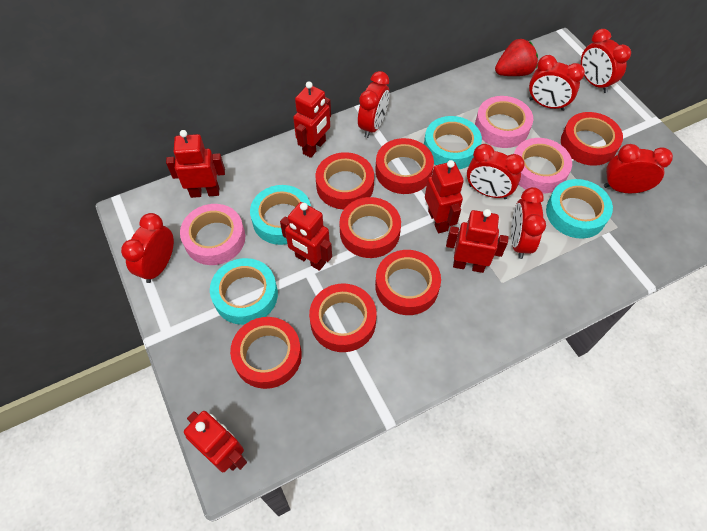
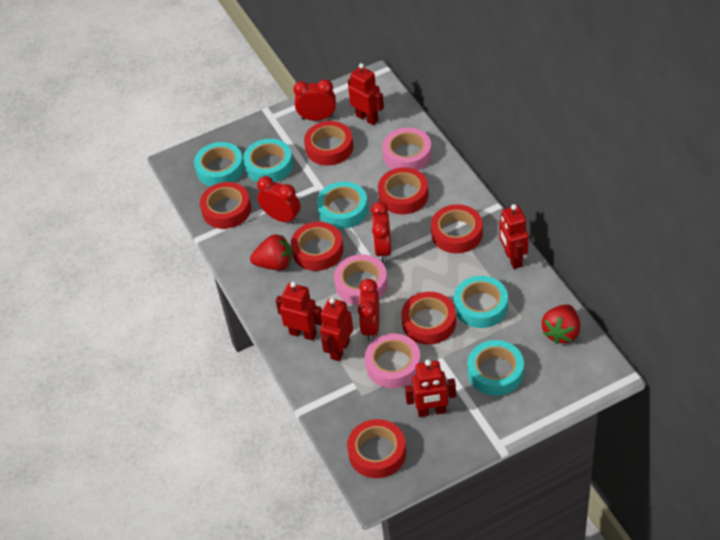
red clock: [121,213,174,283] [358,71,389,138] [467,144,525,199] [511,187,546,259] [529,55,585,111] [581,29,631,93] [604,144,673,193] = 7 -> [257,176,300,224] [293,79,336,121] [358,279,380,341] [371,202,391,262] = 4
red robot: [166,130,225,198] [184,411,247,472] [280,202,332,271] [293,82,331,158] [425,160,464,233] [446,209,509,273] = 6 -> [276,281,322,341] [320,298,353,361] [348,63,384,125] [405,359,456,417] [499,204,528,269] = 5
red strawberry: [495,39,538,76] = 1 -> [250,234,292,270] [542,304,580,344] = 2
turquoise tape: [210,258,278,325] [250,185,311,245] [424,116,482,169] [546,179,613,239] = 4 -> [194,142,244,186] [243,139,293,182] [317,182,368,229] [454,276,508,328] [467,340,524,396] = 5

